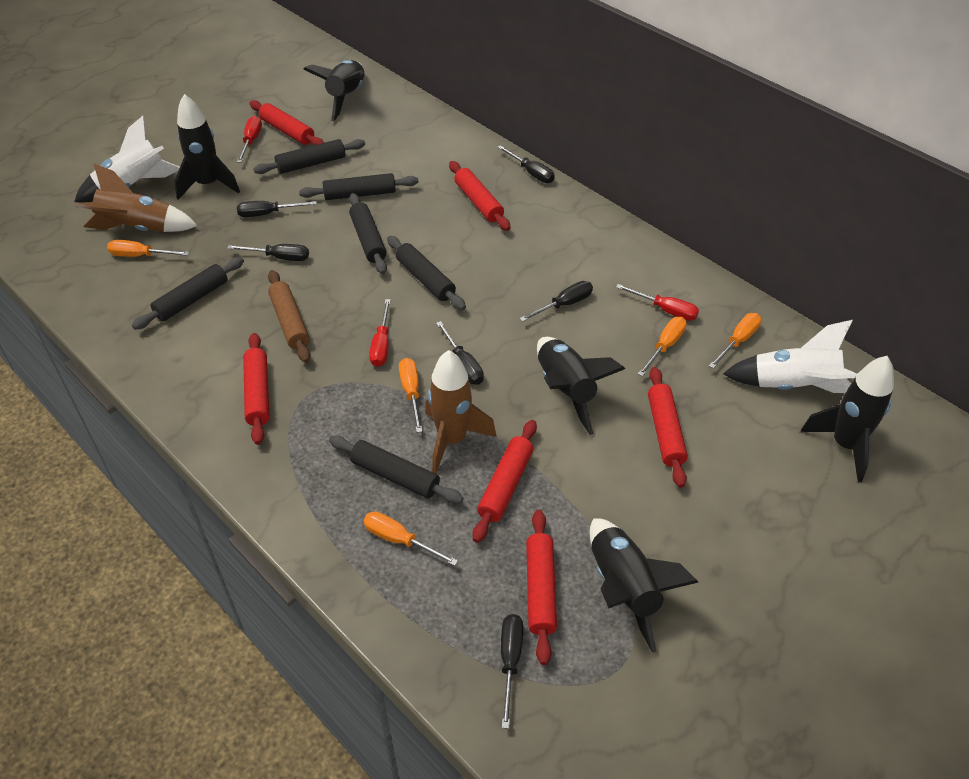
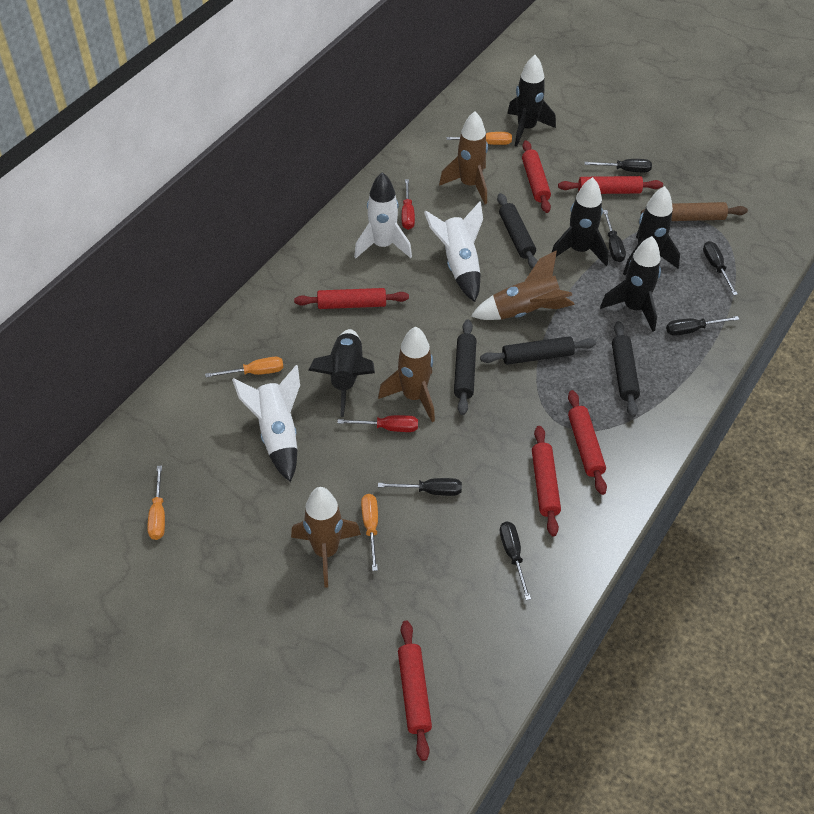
black rolling pin: [132,257,244,330] [253,139,365,174] [299,173,419,200] [329,435,463,504] [349,193,387,274] [387,236,466,310] = 6 -> [454,319,476,415] [480,336,596,365] [497,193,538,269] [612,321,640,417] = 4
brown rocket: [75,163,198,232] [425,350,497,474] = 2 -> [291,487,361,588] [378,326,435,422] [439,111,488,204] [471,250,575,320] = 4
orange screwdriver: [107,240,189,257] [363,511,458,566] [399,358,423,433] [638,317,687,376] [709,313,762,369] = 5 -> [147,465,165,540] [205,357,284,378] [361,494,378,571] [446,132,512,145] = 4
red screwdriver: [237,116,262,163] [369,299,391,367] [616,284,699,321] = 3 -> [338,415,418,432] [402,179,415,230] = 2
white rocket: [74,116,180,203] [723,320,857,393] = 2 -> [232,365,300,482] [354,172,412,258] [424,201,483,302] = 3

